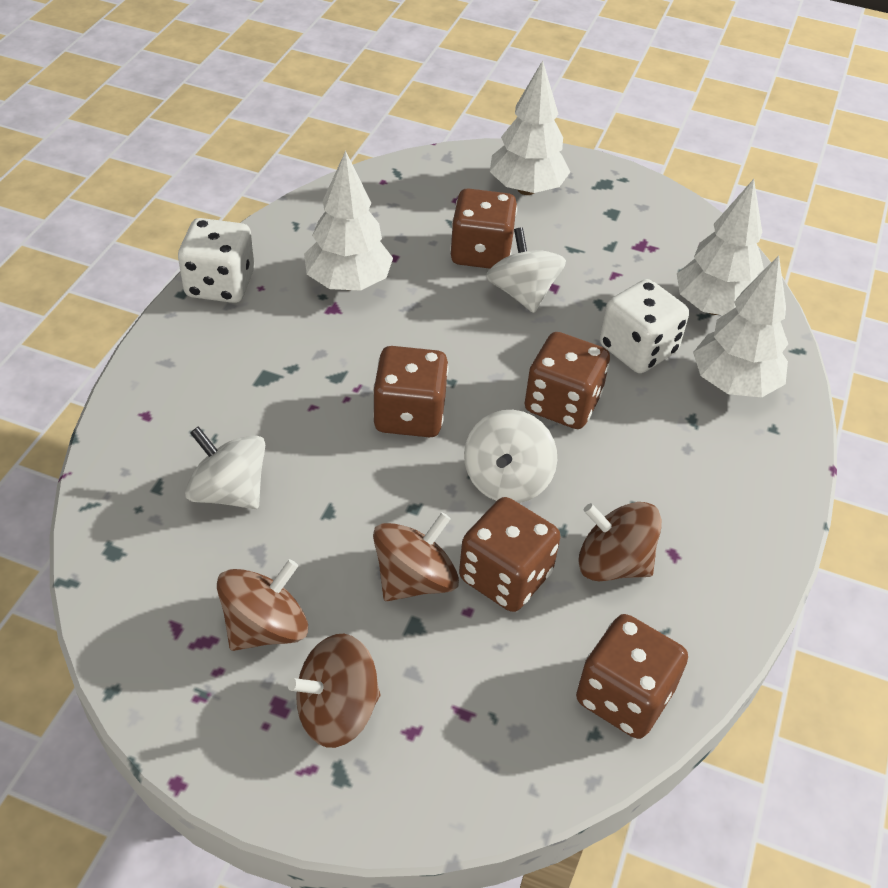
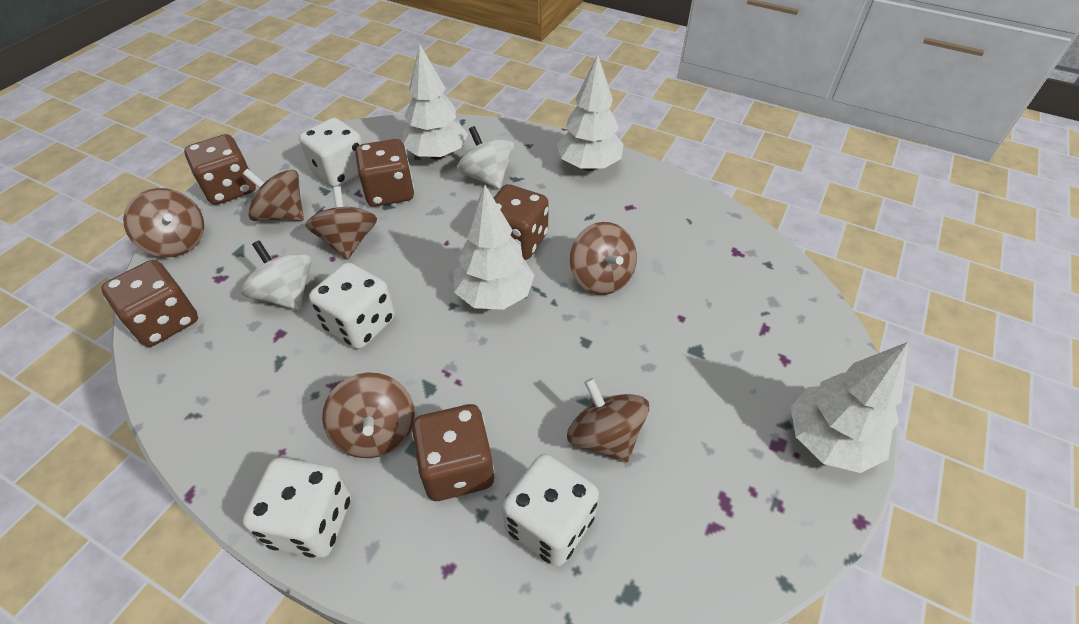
brown spinning top: [217,559,308,651] [288,634,380,748] [373,513,459,601] [578,502,662,581] = 4 -> [123,188,204,257] [243,169,304,221] [305,187,377,260] [322,372,415,458] [567,378,649,463] [570,222,637,295] = 6
white dice: [178,218,254,303] [600,279,689,373] = 2 -> [243,458,351,558] [299,118,363,187] [309,262,395,349] [502,454,599,566] = 4
white spinning top: [185,426,265,509] [464,410,557,503] [486,227,566,313] = 3 -> [241,240,312,310] [457,126,514,189] = 2

